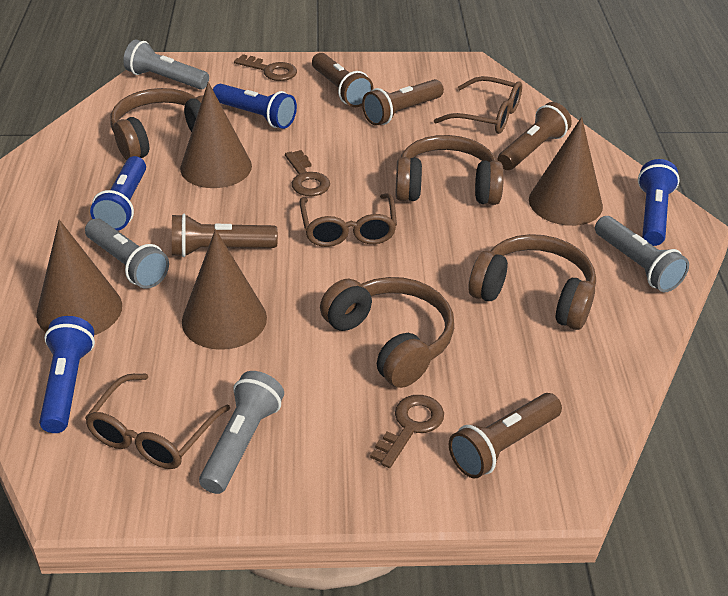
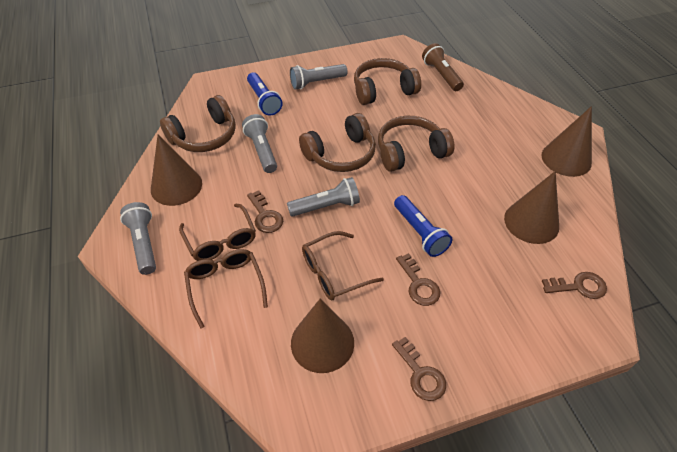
blue flashlight: [39,316,95,433] [90,156,146,231] [213,84,297,129] [638,159,680,246] = 4 -> [247,72,283,116] [394,195,452,257] = 2
brown flashlight: [172,214,278,257] [312,53,373,107] [362,79,444,126] [449,393,562,478] [498,102,572,170] = 5 -> [422,43,464,91] = 1
brown key: [234,54,297,81] [285,150,330,196] [370,395,444,468] = 3 -> [247,190,283,233] [392,337,446,401] [396,253,440,306] [542,272,607,299] = 4

